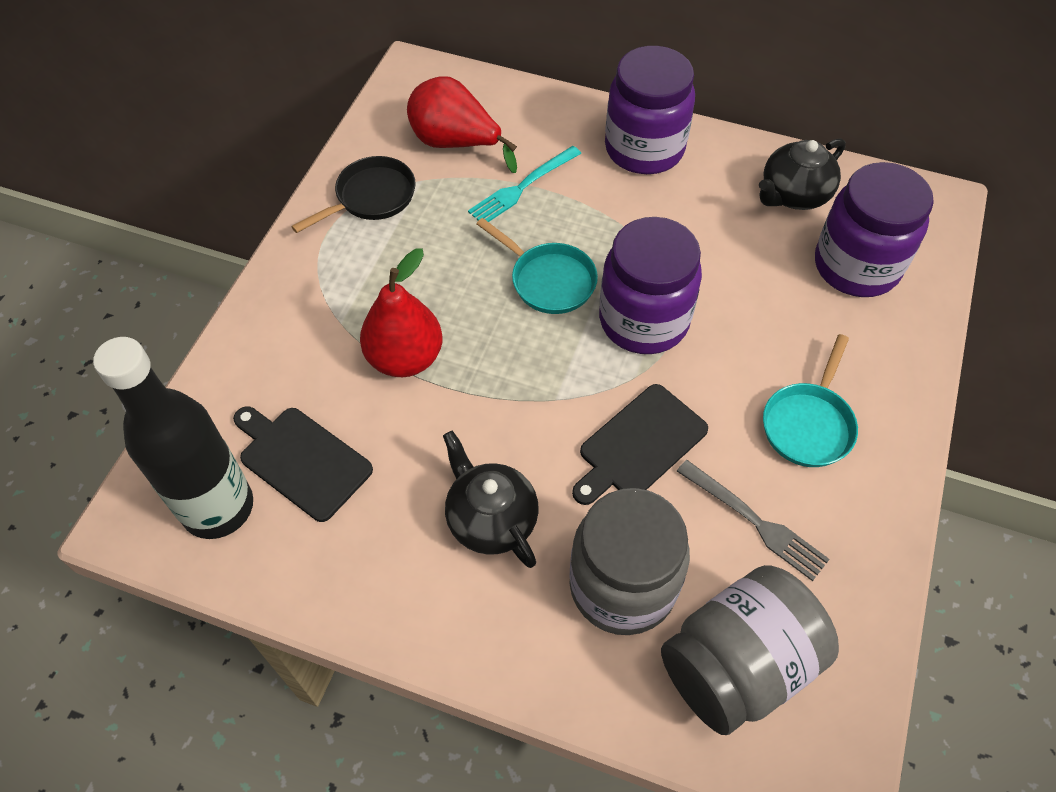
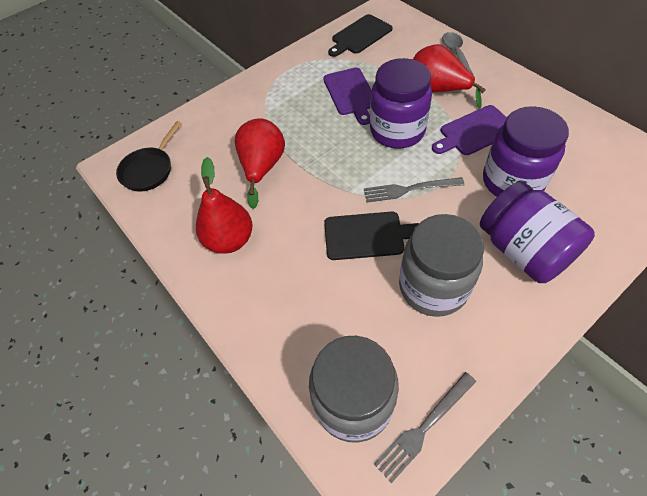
black bottle: [93,337,253,539] = 1 -> none = 0
black teapot: [443,431,539,568] [759,138,846,210] = 2 -> none = 0
grey fork: [677,460,830,581] = 1 -> [364,177,464,203] [374,372,476,483] = 2
grey spoon: none = 0 -> [442,32,474,76] = 1
purple cutting board: none = 0 -> [323,68,372,125] [432,105,507,155] = 2
red pear: [360,248,442,377] [407,77,517,173] = 2 -> [196,157,252,254] [234,118,285,209] [413,44,486,109] = 3
turquoise fork: [468,146,582,222] = 1 -> none = 0
turquoise pan: [477,218,598,314] [763,334,858,467] = 2 -> none = 0

